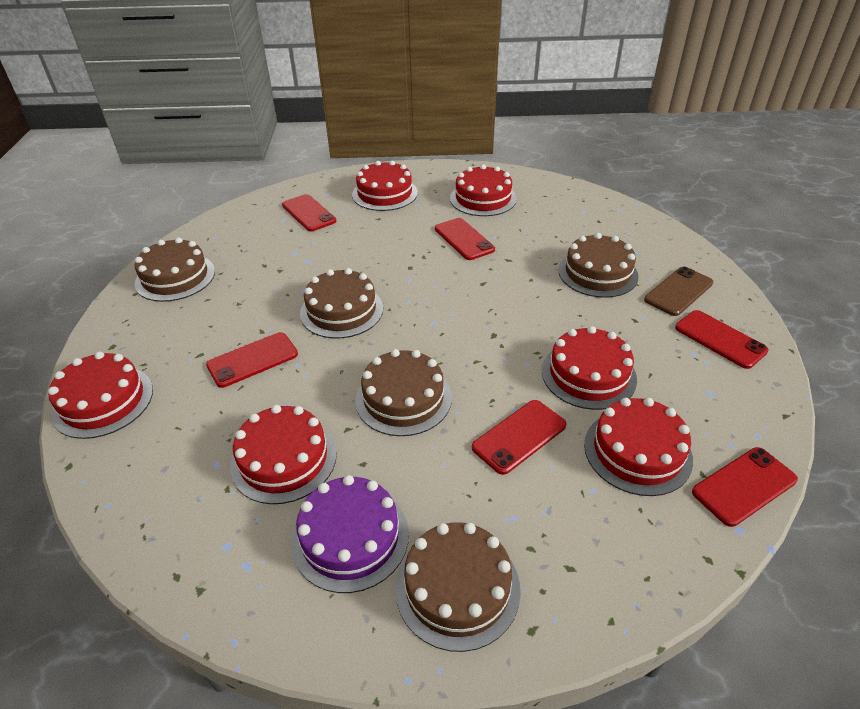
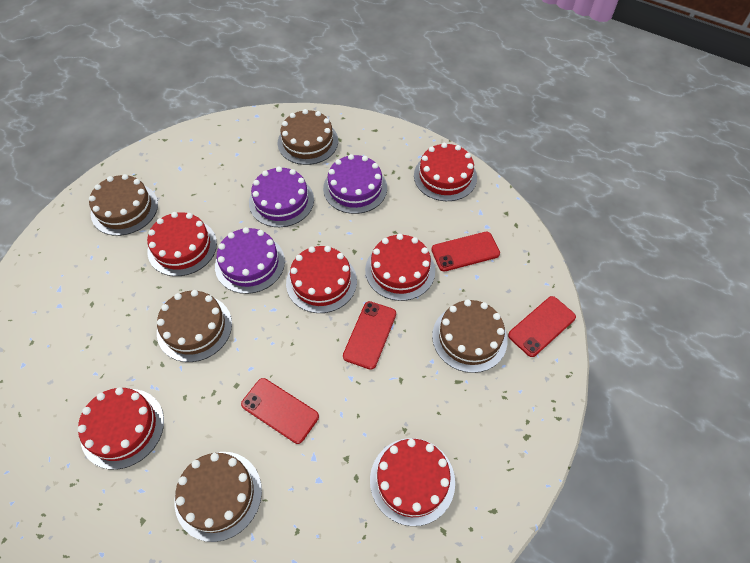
brown phone: [644,267,713,316] = 1 -> none = 0
purple cake: [291,475,409,593] = 1 -> [215,227,285,294] [249,167,314,227] [323,154,387,214] = 3
red phone: [206,332,298,388] [282,194,336,231] [435,218,495,260] [472,400,567,475] [675,310,768,369] [692,447,798,527] = 6 -> [241,378,319,444] [343,301,396,370] [431,232,500,272] [508,296,576,357] = 4

